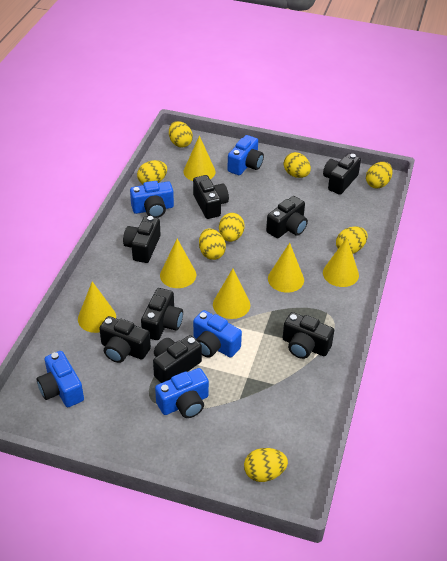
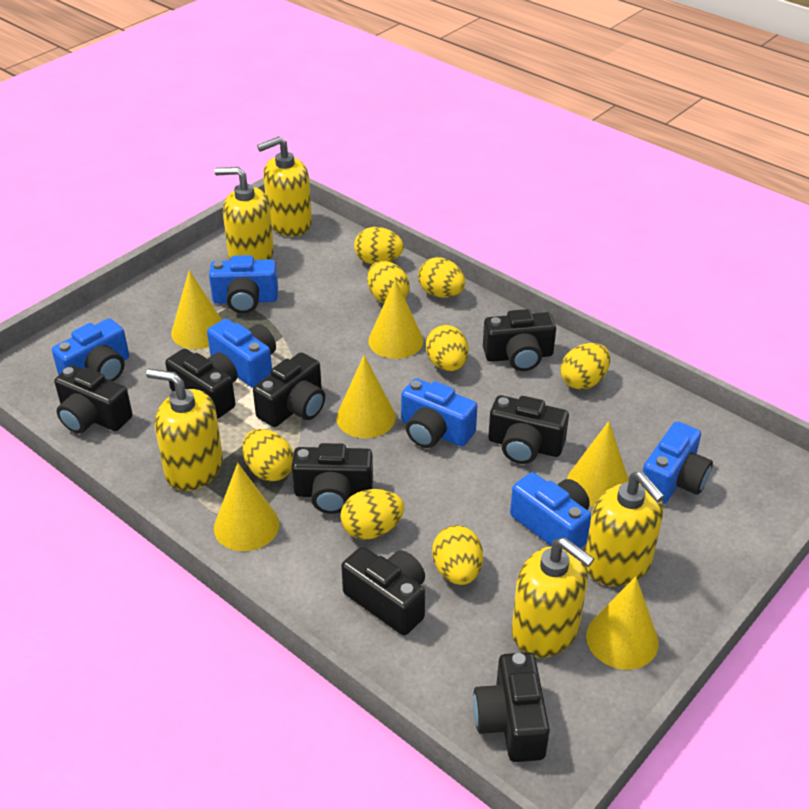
blue camera: [37,351,84,407] [130,181,174,218] [155,368,209,418] [193,310,242,358] [227,135,264,175] = 5 -> [52,318,129,381] [207,319,276,388] [209,255,278,313] [401,378,477,448] [510,472,591,548] [643,421,713,504] = 6
yellow soap dispenser: none = 0 -> [146,369,223,491] [215,167,274,261] [257,136,312,236] [512,537,594,658] [585,471,665,586] = 5

